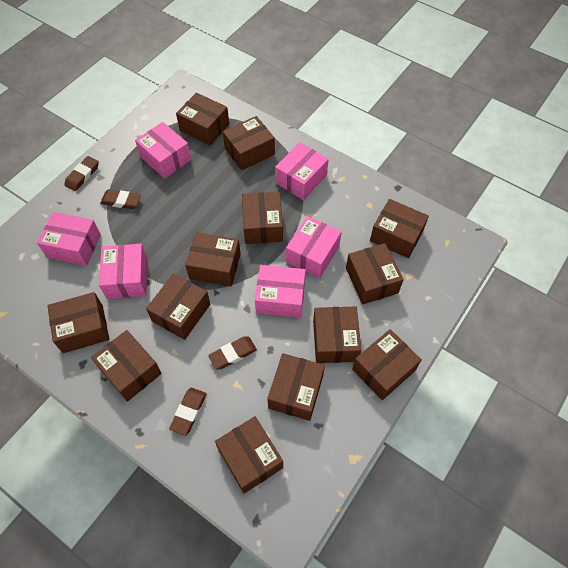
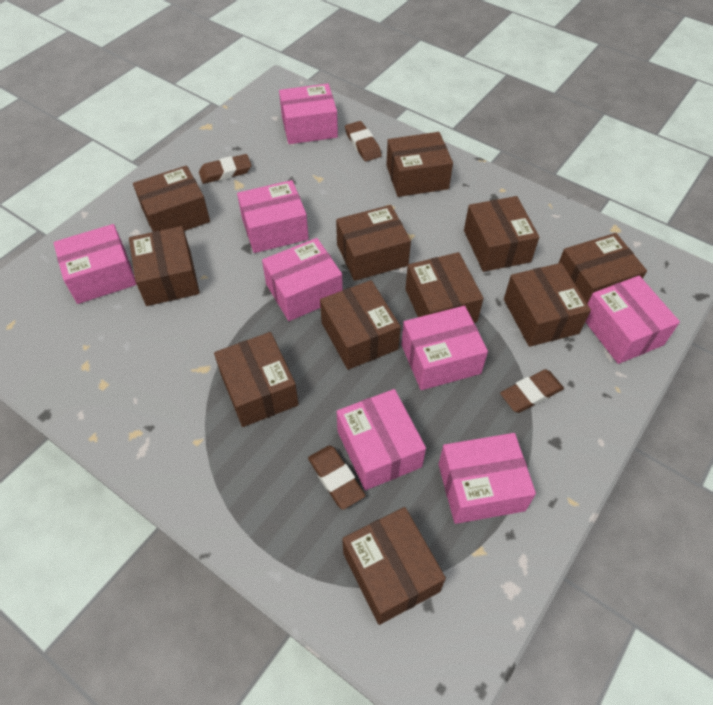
brown box: [47,292,109,353] [91,330,162,402] [146,273,210,340] [176,93,229,145] [185,232,241,286] [215,416,283,493] [223,116,275,170] [242,192,283,244] [267,353,325,421] [313,307,361,363] [346,243,404,304] [352,329,422,400] [370,199,429,258] = 13 -> [129,226,200,306] [133,165,210,232] [214,332,299,427] [320,280,401,370] [336,205,411,281] [342,507,446,625] [386,132,453,197] [405,252,483,323] [464,196,539,272] [504,263,591,347] [559,233,647,304] = 11
pink box: [37,212,101,266] [99,244,147,299] [135,122,191,179] [255,265,306,318] [275,142,329,200] [286,216,341,278] = 6 -> [53,224,137,304] [237,180,309,253] [262,238,343,321] [279,84,338,144] [337,389,426,490] [401,306,488,390] [438,433,536,524] [585,276,680,364] = 8

